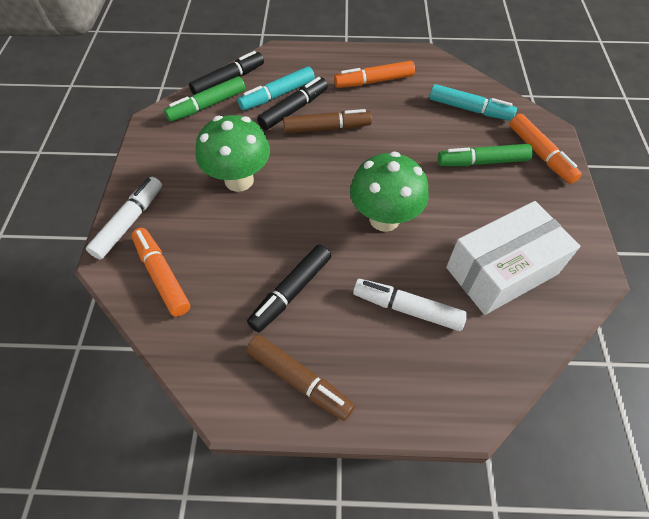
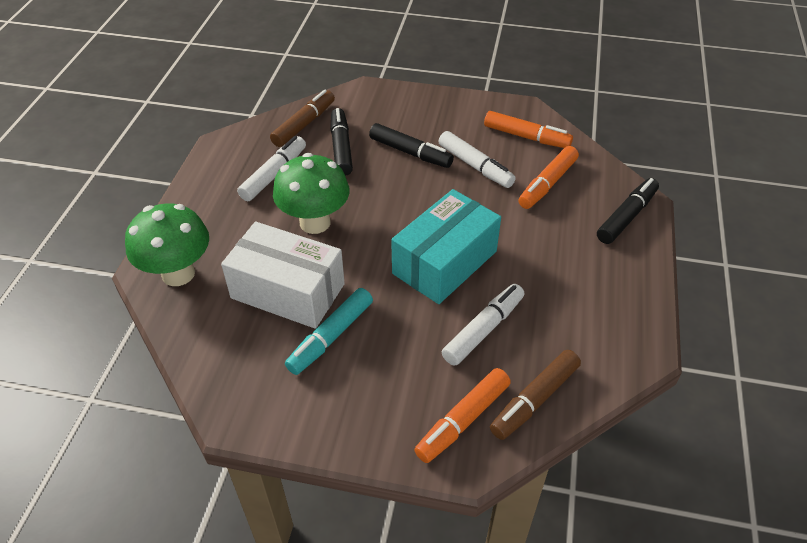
green marker: [164,76,246,122] [438,144,533,166] = 2 -> none = 0
turquoise box: none = 0 -> [391,189,501,304] = 1
turquoise marker: [238,67,315,110] [429,84,517,121] = 2 -> [285,288,373,375] = 1
white marker: [86,177,162,260] [353,279,467,331] = 2 -> [237,136,306,201] [438,131,516,188] [442,284,524,366] = 3

